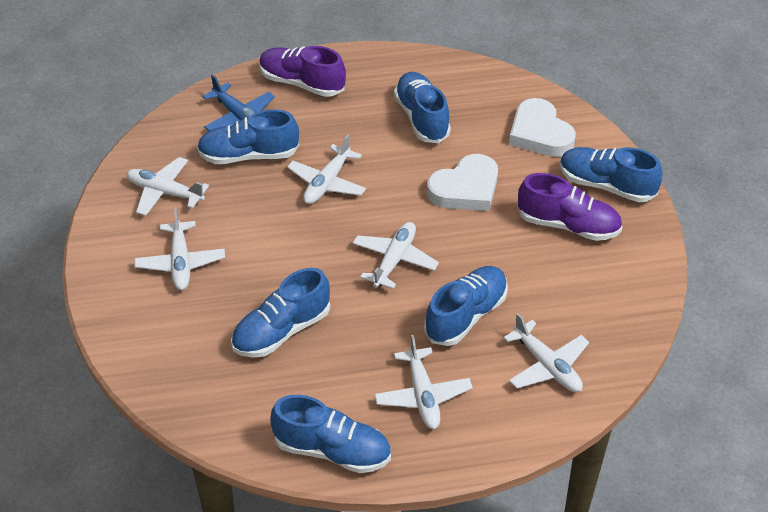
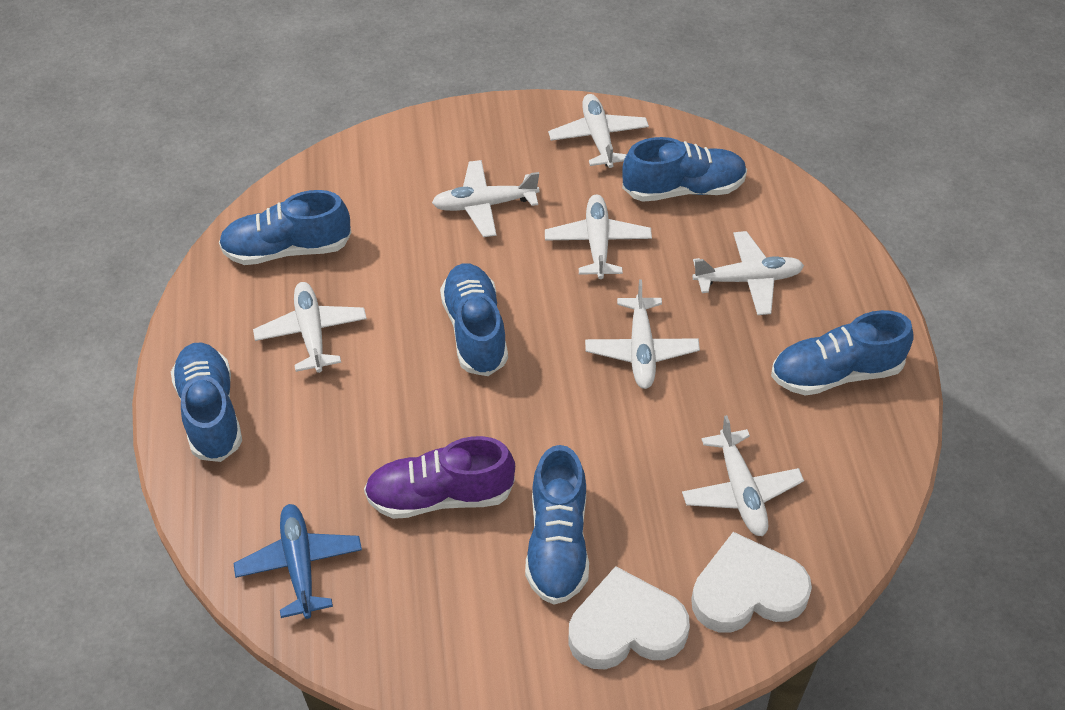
purple shoe: [259,46,346,97] [517,173,622,241] = 2 -> [364,436,515,519] = 1
white plane: [127,157,209,216] [134,208,225,290] [287,134,366,204] [353,222,439,289] [374,335,473,429] [503,313,589,392] = 6 -> [253,282,367,373] [432,160,540,237] [545,194,652,279] [548,94,649,168] [585,280,700,389] [682,415,804,536] [692,231,804,316] = 7

